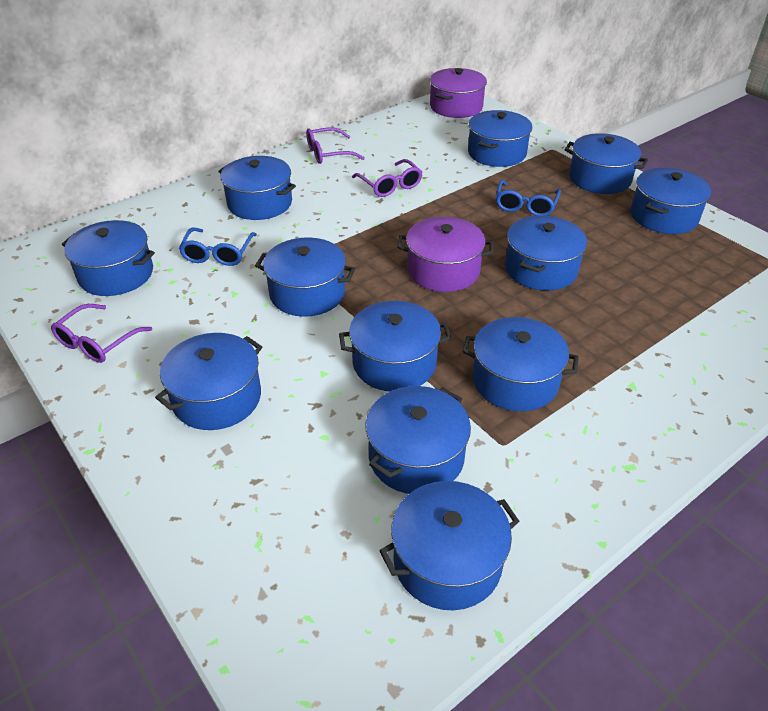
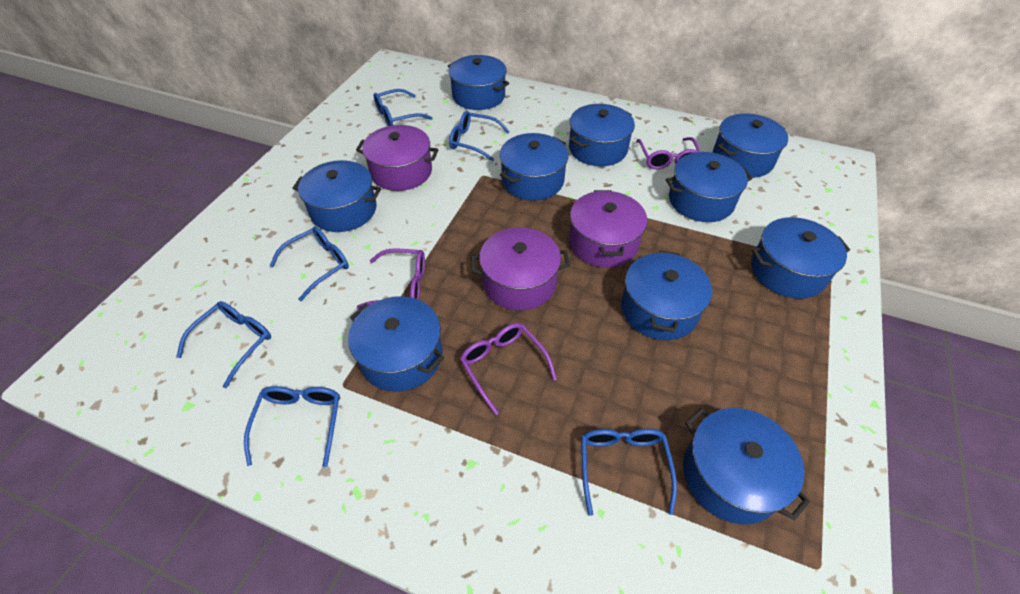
blue glasses: [179,227,257,266] [496,180,561,216] = 2 -> [176,301,271,388] [244,386,340,467] [269,227,349,301] [374,89,432,126] [449,111,510,161] [581,429,677,516] = 6
blue pot: [62,220,155,296] [155,333,262,430] [218,156,296,220] [255,237,355,317] [339,301,451,392] [365,386,471,494] [380,481,519,610] [462,317,579,411] [468,110,532,167] [505,216,587,291] [564,133,648,194] [631,168,711,234] = 12 -> [293,160,381,232] [348,296,444,392] [448,55,509,110] [500,133,568,200] [569,104,635,166] [621,250,712,340] [666,152,753,222] [683,408,810,524] [713,113,788,178] [751,217,850,299] = 10
purple pot: [397,217,493,292] [430,68,487,118] = 2 -> [356,125,439,191] [471,227,570,310] [569,190,647,268] = 3

